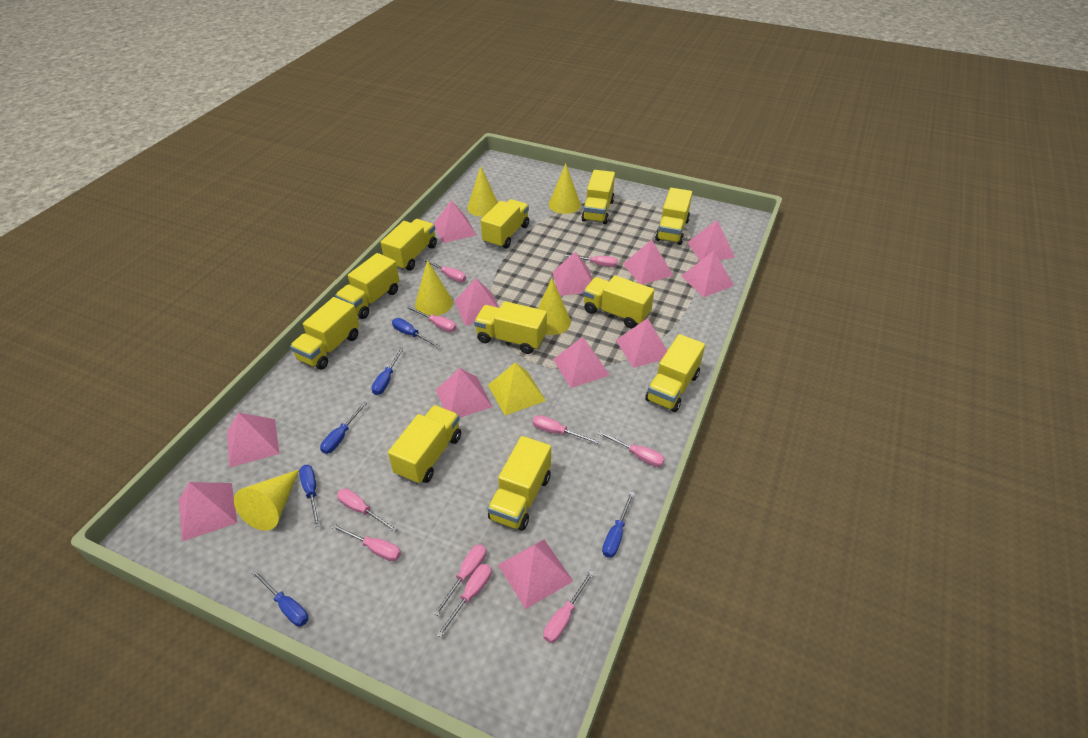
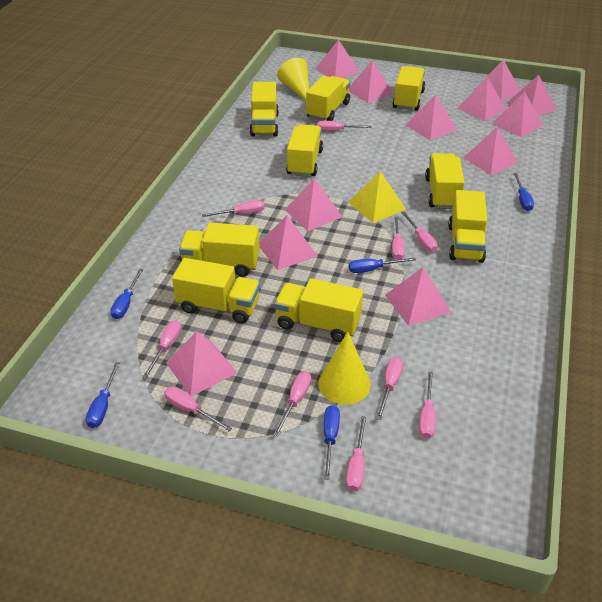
blue screwdriver: [251,569,309,627] [299,465,320,528] [320,402,367,454] [371,347,404,395] [392,318,440,348] [602,491,634,558] = 6 -> [86,362,120,428] [110,269,143,319] [324,405,340,480] [349,257,416,273] [514,173,534,211] = 5
yellow cone: [234,470,299,531] [415,260,453,316] [468,166,498,217] [537,279,571,335] [549,163,581,214] = 5 -> [277,58,309,100] [318,332,371,405] = 2
yellow truck: [290,297,359,370] [335,253,400,319] [381,219,437,271] [388,405,461,484] [474,301,547,354] [481,199,529,249] [487,436,551,531] [581,170,615,224] [583,275,654,328] [645,334,705,412] [655,188,692,245] = 11 -> [172,258,260,323] [179,223,260,277] [250,82,279,137] [274,278,363,342] [286,124,323,177] [306,76,350,121] [392,66,425,111] [425,153,465,209] [448,190,487,263] = 9

